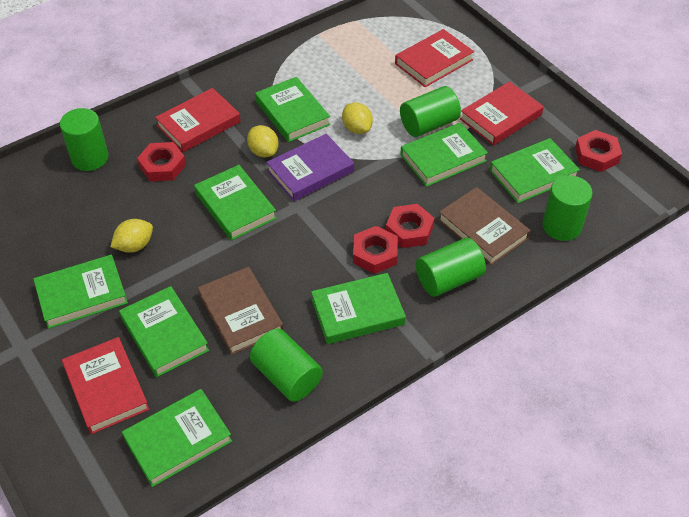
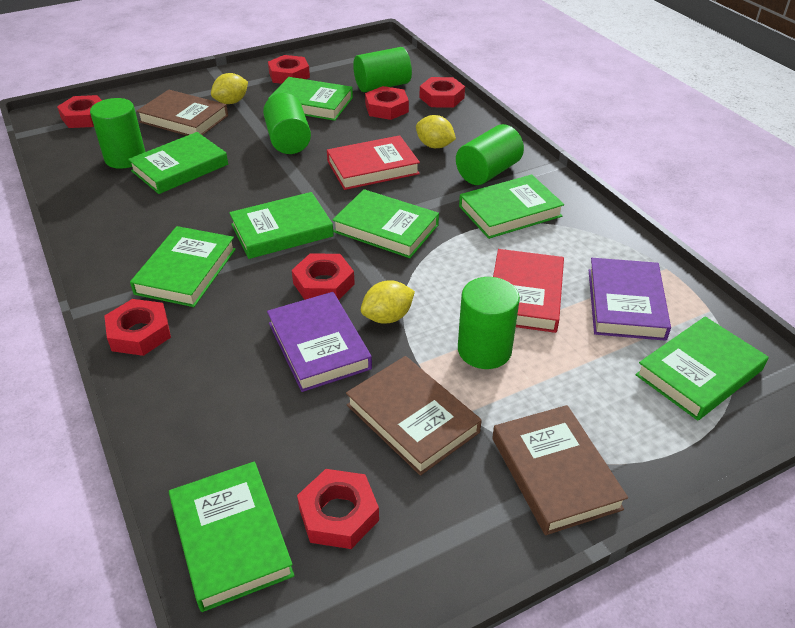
brown book: [198,267,284,355] [438,187,531,265] = 2 -> [136,89,228,136] [346,356,482,476] [492,405,628,535] = 3
purple book: [266,134,354,201] = 1 -> [267,292,372,392] [589,258,671,341] = 2
red book: [62,337,149,434] [155,88,241,152] [395,29,474,87] [460,81,544,145] = 4 -> [327,135,420,190] [493,249,564,333] = 2
red nut: [137,142,186,182] [353,226,398,274] [386,204,434,248] [575,130,622,172] = 4 -> [57,95,102,128] [104,299,171,356] [268,55,310,84] [292,253,355,300] [297,469,379,549] [365,86,409,120] [419,77,465,108] = 7

